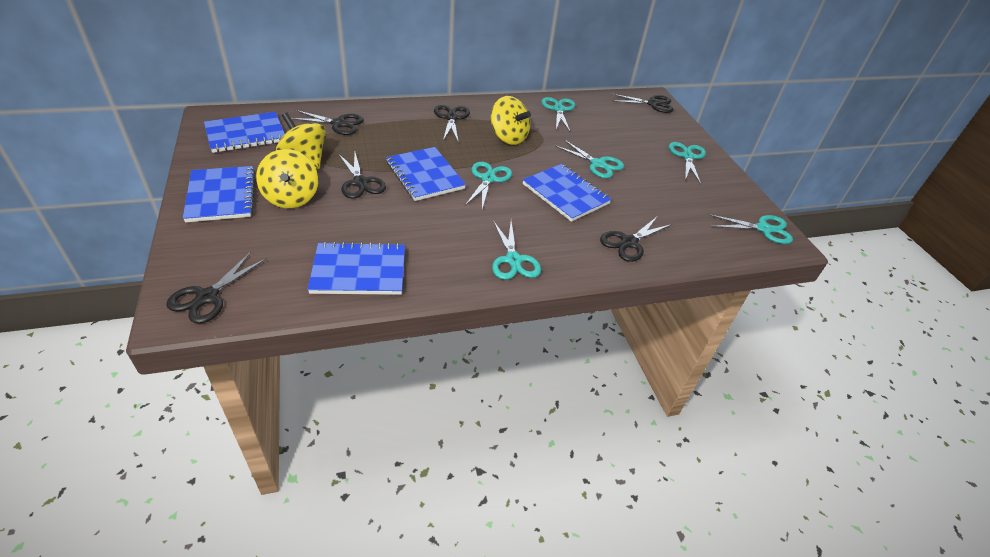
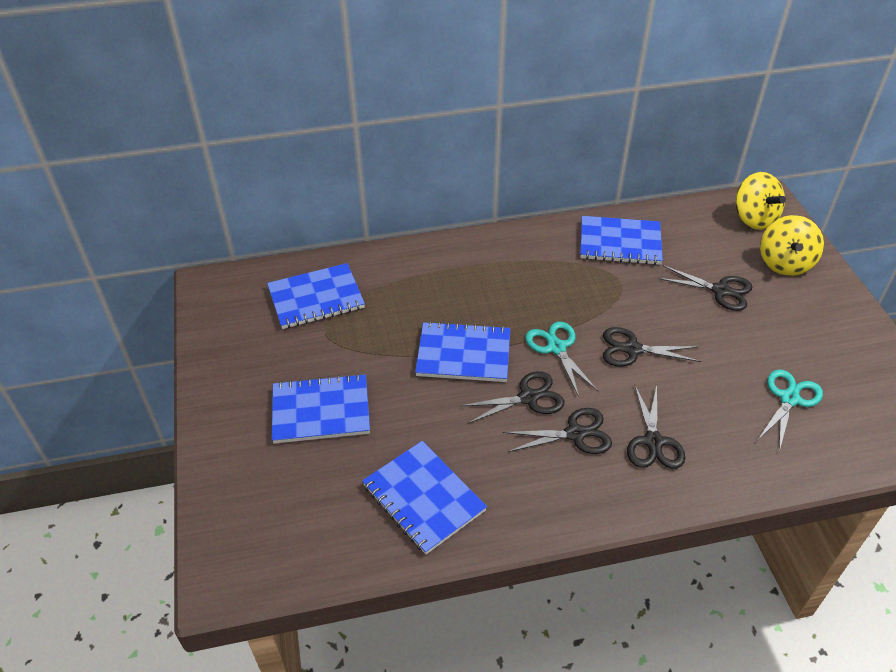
black scissors: [166,252,267,324] [291,110,364,135] [339,153,386,199] [434,105,470,143] [600,216,672,262] [612,94,674,113] = 6 -> [460,371,564,424] [503,408,612,454] [603,327,701,367] [627,385,685,469] [658,265,752,311] = 5
turquoise scissors: [465,162,512,209] [492,221,541,280] [541,97,575,131] [554,139,624,178] [669,142,706,184] [709,214,793,244] = 6 -> [525,322,598,397] [757,369,823,451] = 2
yellow spinning top: [256,149,318,209] [276,112,326,169] [491,96,531,145] = 3 -> [735,172,786,230] [760,215,824,276] = 2

